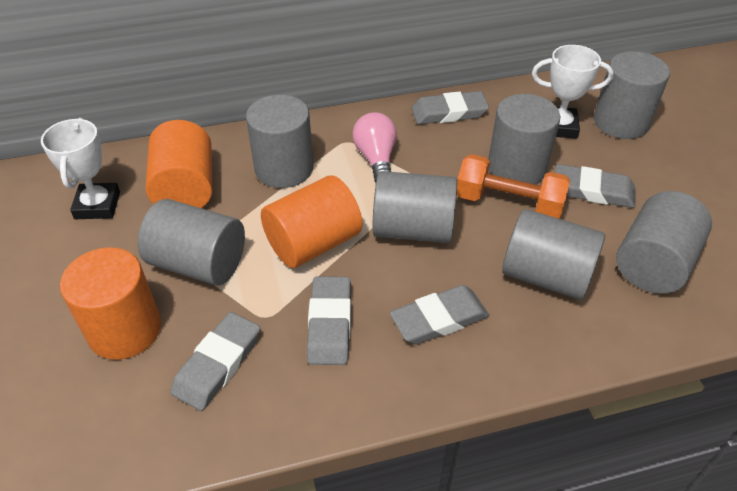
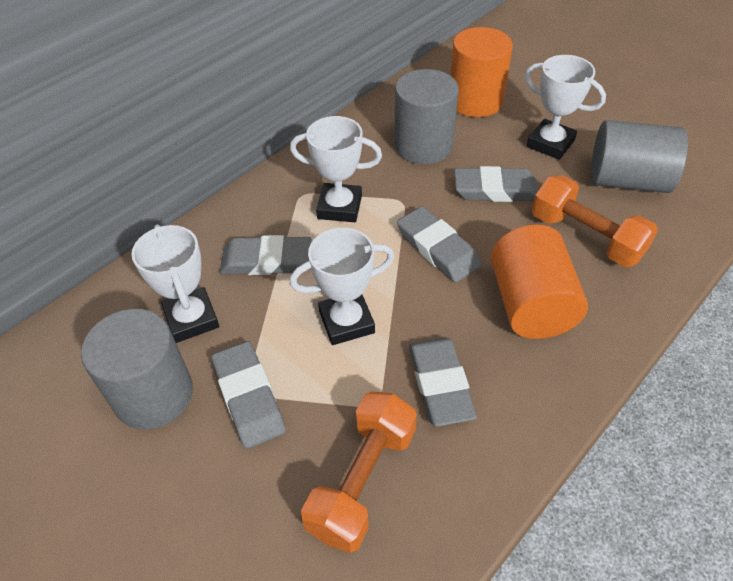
grey cylinder: [138,199,245,286] [246,95,313,188] [373,171,457,243] [488,94,560,184] [502,209,605,300] [594,51,670,139] [616,191,712,294] = 7 -> [81,309,193,430] [394,69,459,164] [591,120,688,193] = 3
orange cylinder: [60,247,161,360] [146,120,212,208] [261,175,362,268] = 3 -> [450,27,513,117] [491,224,588,339] = 2
orange dumbbell: [457,154,570,219] = 1 -> [301,392,417,553] [532,175,658,267] = 2
pink light bulb: [352,112,397,183] = 1 -> none = 0
white trophy: [41,118,120,219] [532,45,614,138] = 2 -> [131,225,219,343] [290,116,382,222] [290,228,394,345] [525,55,606,160] = 4

